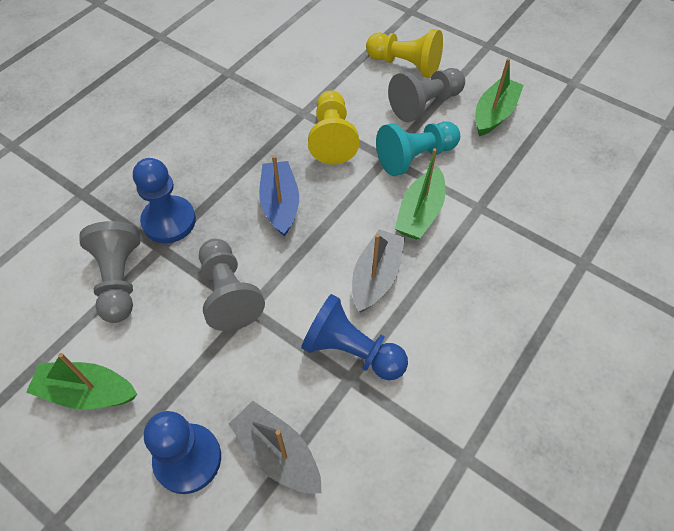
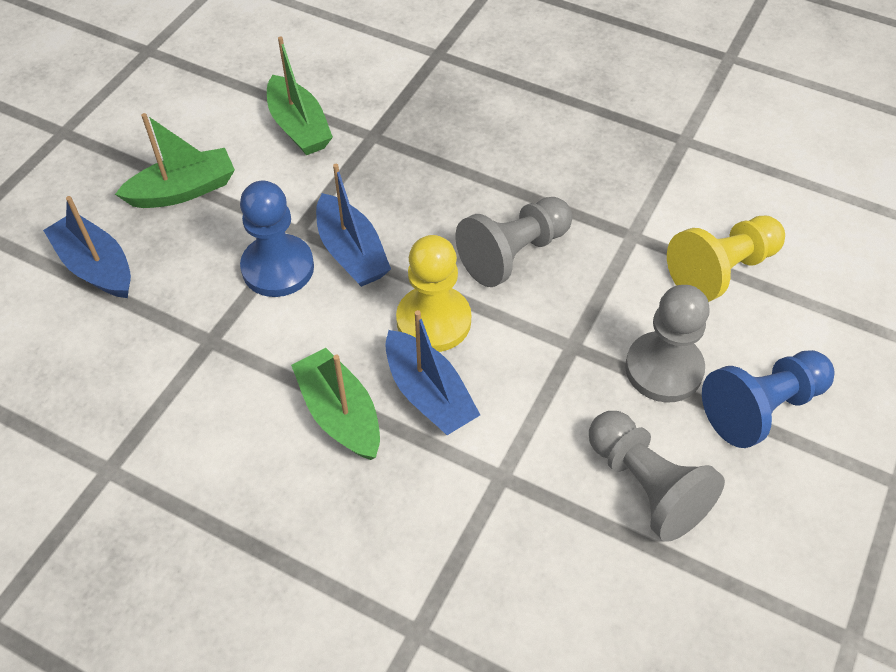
blue boat: [259,155,299,237] = 1 -> [43,196,131,298] [316,164,391,287] [385,310,480,435] = 3
blue pawn: [133,158,196,243] [144,411,221,494] [301,294,408,380] = 3 -> [240,181,314,297] [702,350,835,448] = 2
grey boat: [229,401,321,494] [352,229,405,312] = 2 -> none = 0
turquoise pawn: [376,121,460,176] = 1 -> none = 0

